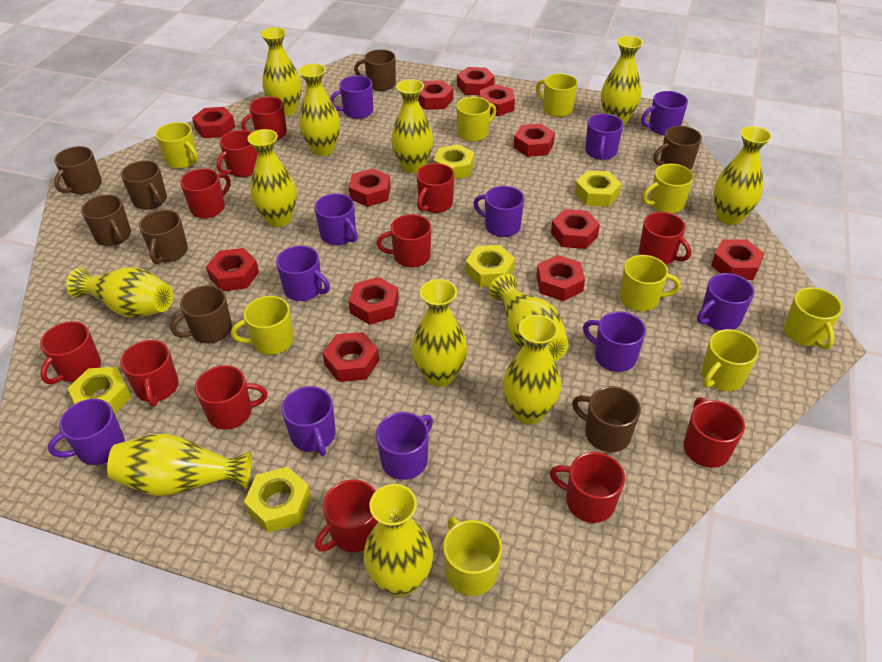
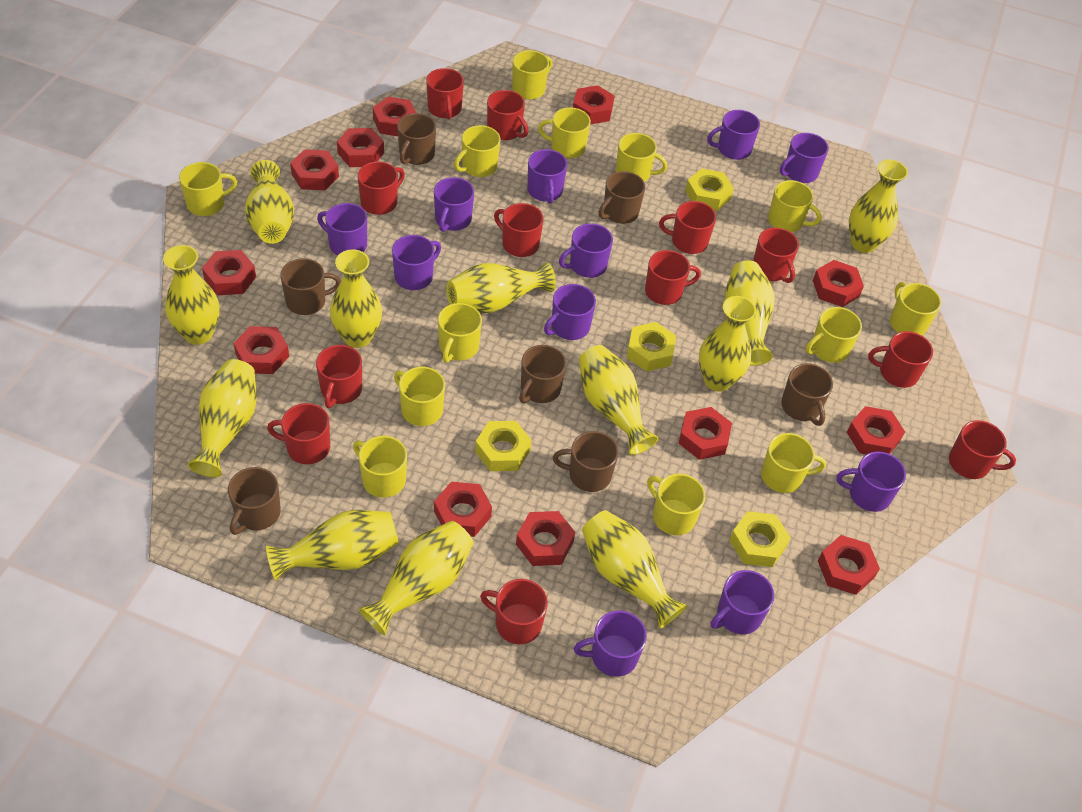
brown mug: [54,146,102,194] [81,194,131,246] [121,160,167,210] [139,210,188,264] [171,285,232,344] [354,49,396,91] [572,386,641,452] [653,126,702,170] = 8 -> [228,467,281,535] [280,258,341,315] [397,113,436,165] [519,345,566,403] [553,431,619,492] [599,171,645,224] [781,363,833,426] = 7
yellow mug: [155,122,198,169] [231,296,294,355] [443,517,502,596] [456,97,496,142] [536,73,578,117] [620,255,681,311] [642,164,694,213] [701,329,759,391] [784,287,842,350] = 9 -> [179,162,237,216] [353,436,407,498] [394,367,445,426] [438,303,482,363] [454,125,501,177] [512,50,552,99] [538,107,591,158] [616,133,668,182] [647,474,705,535] [761,433,826,493] [768,180,822,232] [806,307,862,363] [890,282,941,335] = 13
yellow nut: [68,367,131,414] [244,467,311,533] [433,144,475,179] [466,245,515,287] [575,170,622,207] = 5 -> [475,421,532,471] [626,322,676,371] [685,168,734,211] [730,511,791,567] = 4

